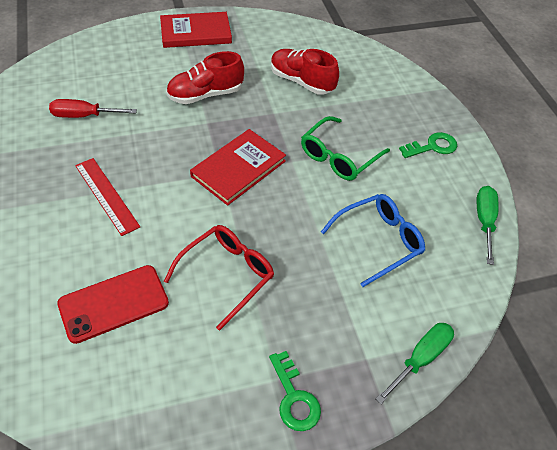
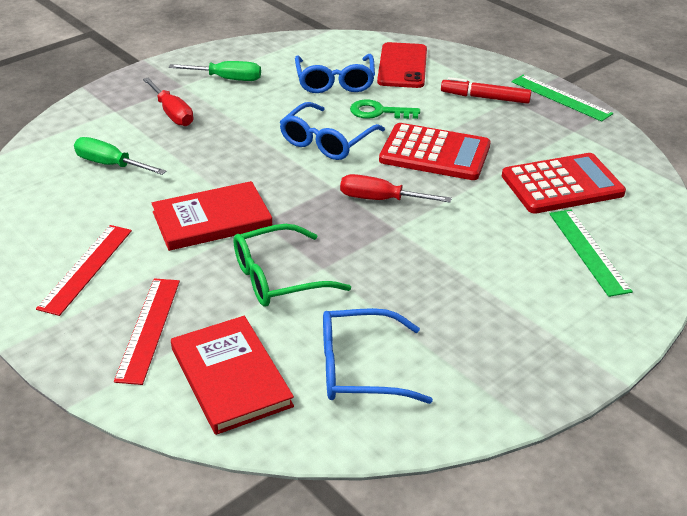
blue glasses: [321,194,425,287] = 1 -> [280,102,385,160] [295,54,375,93] [323,308,433,404] = 3
green key: [269,351,321,431] [399,132,457,158] = 2 -> [350,99,420,119] = 1
green ruler: none = 0 -> [511,75,613,122] [549,209,633,297] = 2
red calculator: none = 0 -> [379,123,491,180] [502,153,626,214] = 2
red glasses: [164,225,274,331] = 1 -> none = 0
red marker: none = 0 -> [441,77,531,104] = 1
red ruler: [75,158,140,236] = 1 -> [36,225,132,316] [114,278,180,385] = 2
red screwdriver: [49,99,137,118] = 1 -> [143,77,193,126] [340,174,452,202] = 2
red shoe: [166,51,244,104] [271,49,339,95] = 2 -> none = 0

